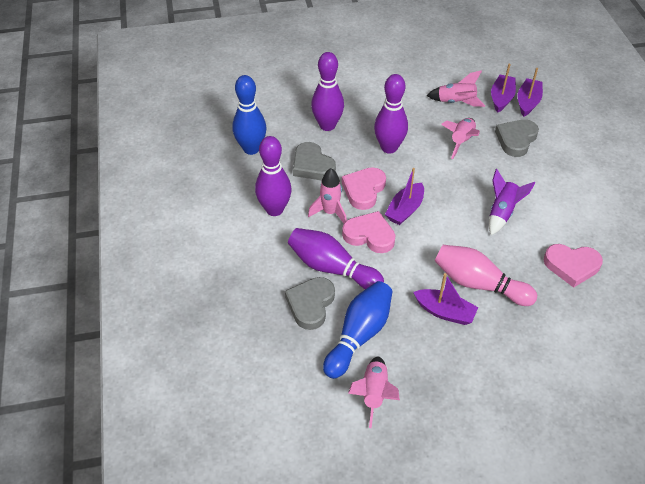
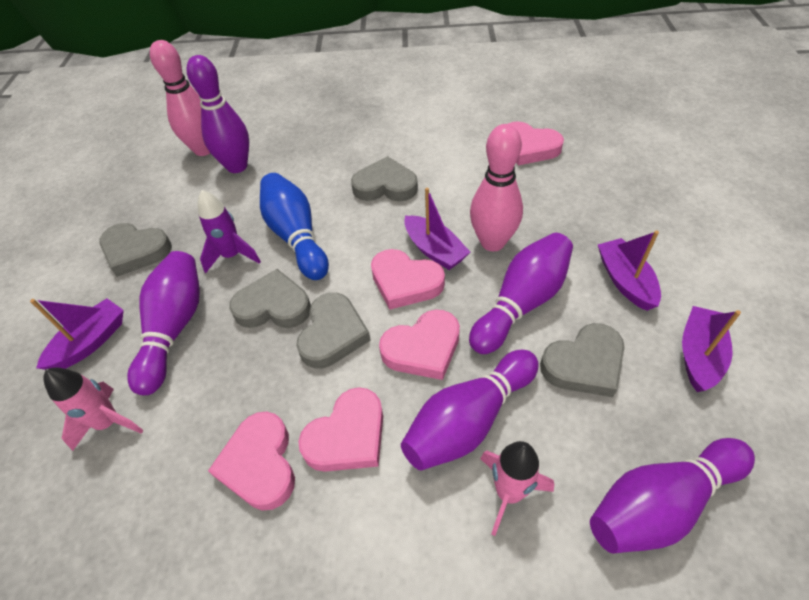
blue bowling pin: [233,75,266,155] [323,281,392,379] = 2 -> [260,173,329,280] = 1
grey heart: [285,277,335,330] [293,142,336,180] [495,119,539,157] = 3 -> [99,223,172,277] [229,269,311,328] [296,293,371,368] [351,156,418,202] [540,323,625,397] = 5
pink bowling pin: [435,245,537,306] = 1 -> [150,40,210,156] [470,124,523,251] = 2
pink heart: [342,167,386,210] [342,211,396,253] [544,244,603,288] = 3 -> [208,412,295,511] [298,387,383,472] [371,249,445,310] [379,309,460,380] [508,121,564,165] = 5
pink rocket: [308,168,347,223] [348,356,400,428] [426,70,485,107] [441,118,480,159] = 4 -> [44,368,144,451] [480,441,554,536] = 2
purple bowling pin: [255,136,291,216] [288,228,384,289] [311,52,344,131] [374,74,408,154] = 4 -> [127,251,200,395] [186,55,249,173] [401,350,539,471] [469,233,573,354] [590,438,755,554] = 5

